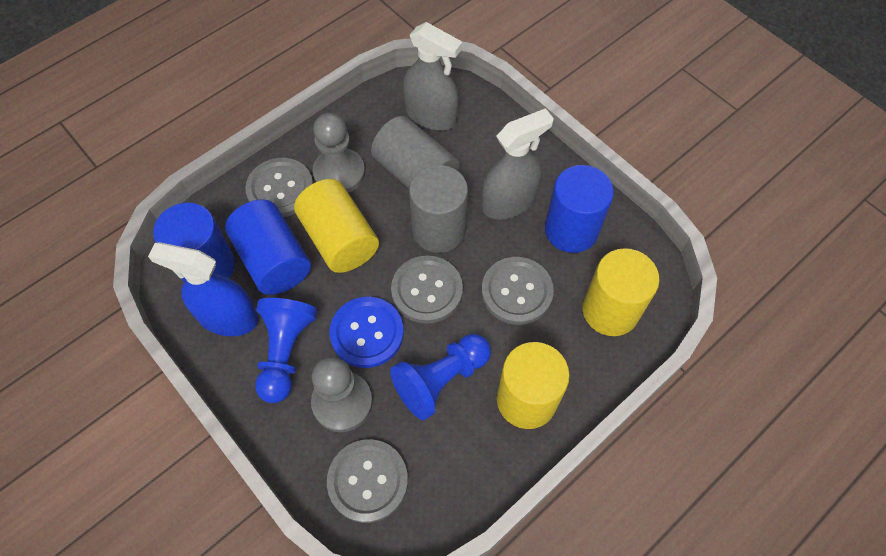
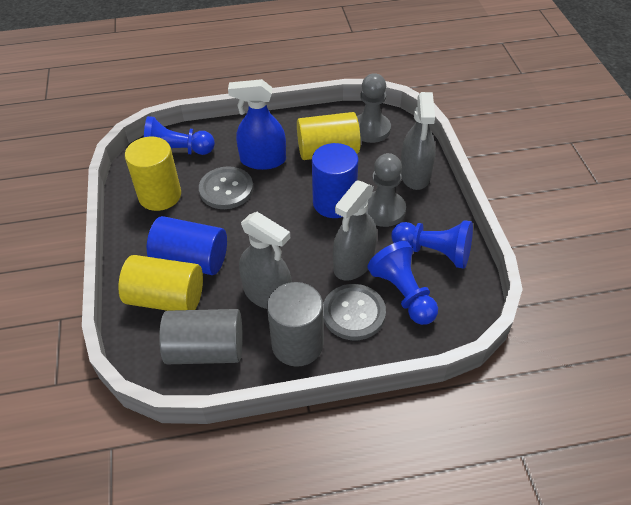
blue button: [330,297,404,368] = 1 -> none = 0
blue cylinder: [153,203,235,282] [225,200,311,295] [545,165,614,253] = 3 -> [147,216,227,275] [312,143,358,218] = 2
blue pawn: [255,298,317,403] [390,334,491,420] = 2 -> [144,116,215,155] [367,241,438,325] [391,220,473,269] = 3
grey button: [245,158,313,217] [327,439,408,523] [391,256,463,324] [482,257,554,325] = 4 -> [199,166,253,209] [323,284,386,340] = 2
grey spray bottle: [403,22,463,131] [482,108,554,220] = 2 -> [239,212,292,309] [333,180,377,281] [401,92,435,190] = 3

